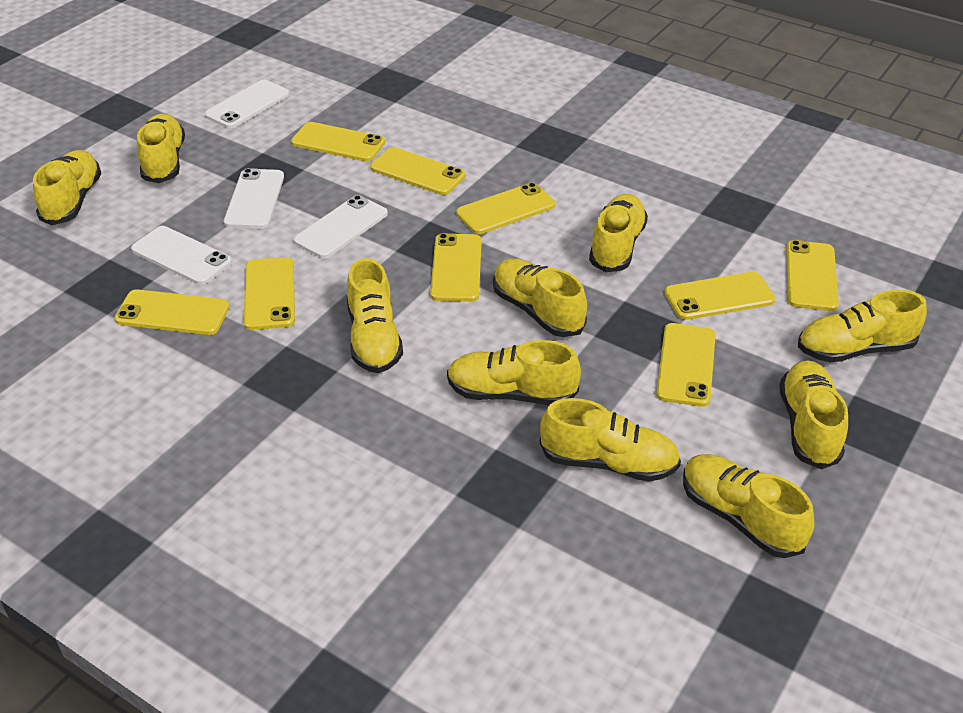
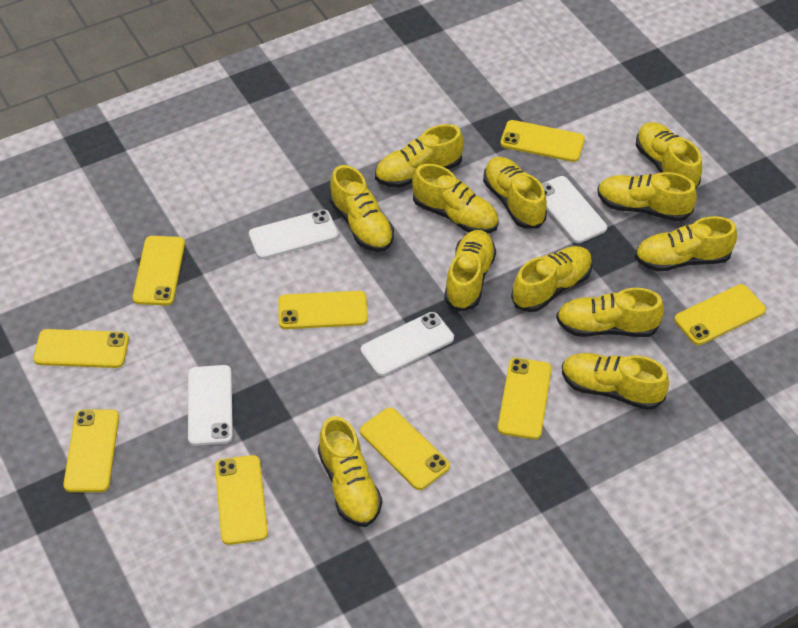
yellow shoe: [33,150,101,225] [137,114,185,183] [347,258,403,373] [447,340,581,405] [493,258,587,337] [539,398,681,482] [589,194,648,272] [683,454,814,558] [779,361,848,469] [798,290,927,363] = 10 -> [318,416,382,527] [329,165,394,252] [375,124,464,188] [412,164,499,233] [444,230,496,312] [483,157,547,229] [511,246,593,312] [556,288,664,337] [562,353,669,410] [597,172,697,221] [635,216,737,272] [636,122,702,188] = 12

